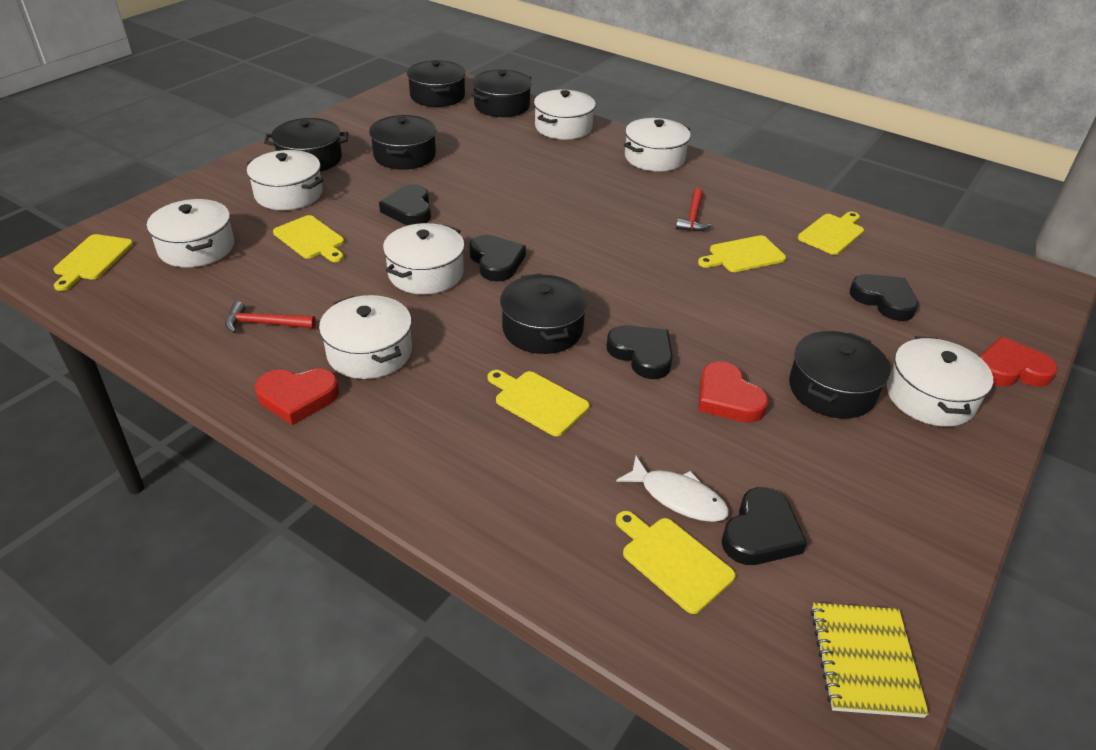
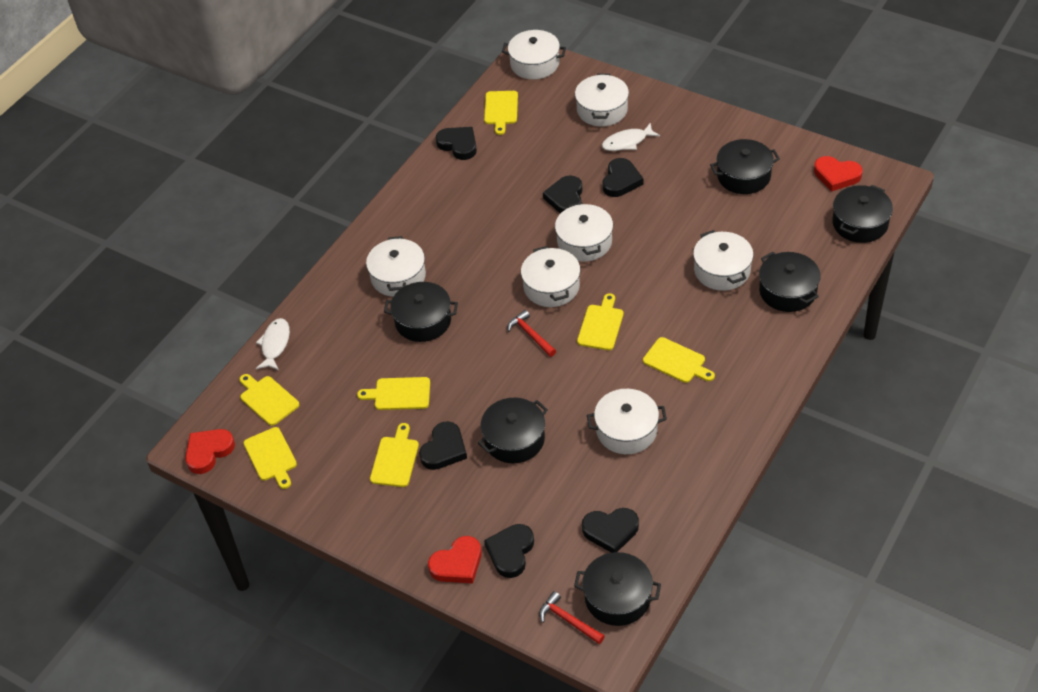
black heart: [379,184,431,225] [469,235,526,281] [606,325,673,379] [721,487,807,565] [850,274,919,321] = 5 -> [419,421,467,470] [436,127,477,160] [484,524,534,578] [543,175,582,214] [582,508,639,553] [603,158,643,197] = 6
white fish: [616,456,729,522] = 1 -> [256,318,290,370] [602,123,660,151] = 2
yellow cutting board: [53,234,133,291] [273,215,344,262] [488,370,589,436] [616,511,735,614] [698,235,786,272] [798,211,864,255] = 6 -> [240,374,299,426] [244,427,297,489] [357,377,430,410] [370,423,419,487] [484,91,518,135] [577,293,624,350] [643,337,715,383] = 7
yellow notebook: [811,603,929,718] = 1 -> none = 0

